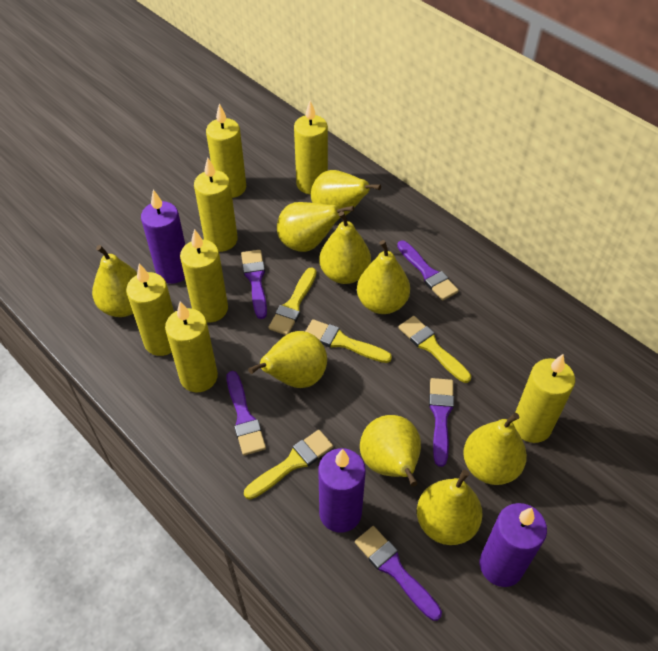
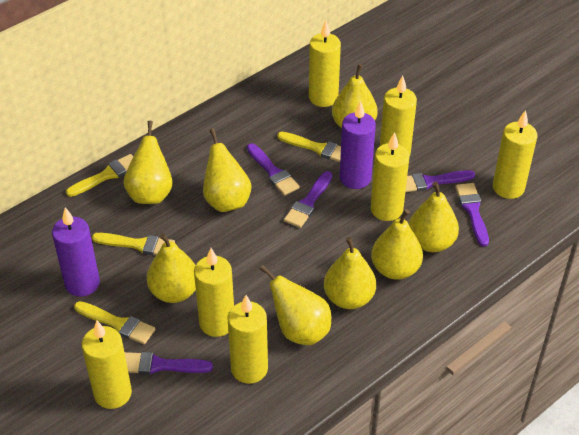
purple candle: [141,190,185,284] [318,448,366,533] [480,503,547,587] = 3 -> [52,207,100,297] [340,100,376,189] = 2
yellow pear: [92,245,137,317] [248,331,327,388] [277,202,354,252] [311,170,381,218] [319,211,371,284] [357,240,410,314] [360,415,421,487] [417,470,483,545] [463,413,527,485] = 9 -> [124,121,172,204] [147,233,196,303] [203,129,252,212] [260,265,331,345] [324,237,376,309] [332,64,378,129] [371,209,423,280] [409,182,459,252] = 8

